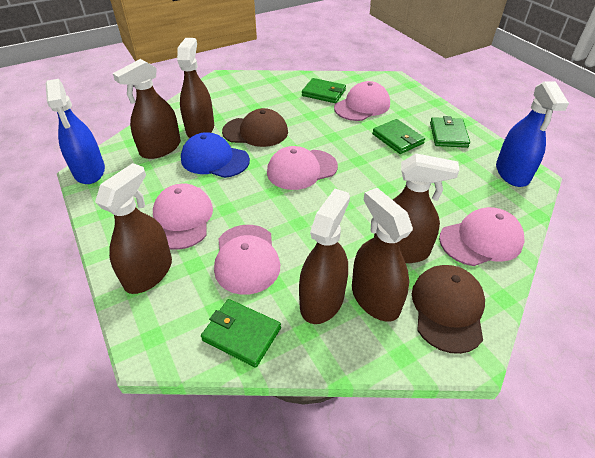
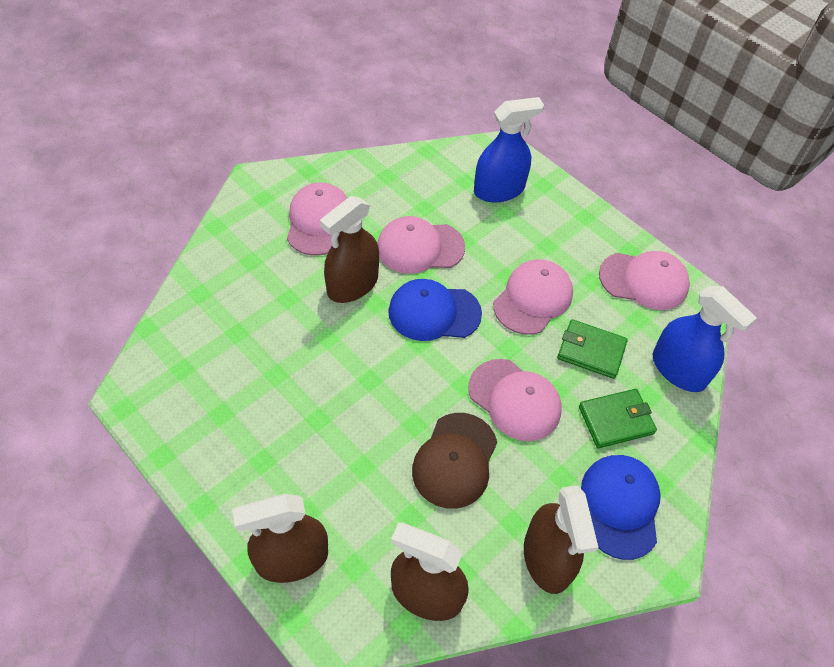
blue cap: [181,132,250,178] = 1 -> [388,279,482,341] [581,455,661,560] = 2
brown cap: [222,108,288,147] [412,265,485,354] = 2 -> [412,413,497,509] = 1
brown spray bottle: [95,163,172,294] [113,59,181,159] [177,38,214,138] [299,189,350,324] [352,188,413,322] [374,153,459,263] = 6 -> [232,494,328,583] [320,196,379,303] [391,522,469,621] [524,485,598,594] = 4
green wallet: [201,299,281,368] [302,78,346,103] [372,119,425,154] [430,116,470,148] = 4 -> [557,319,628,379] [579,389,657,448] = 2

